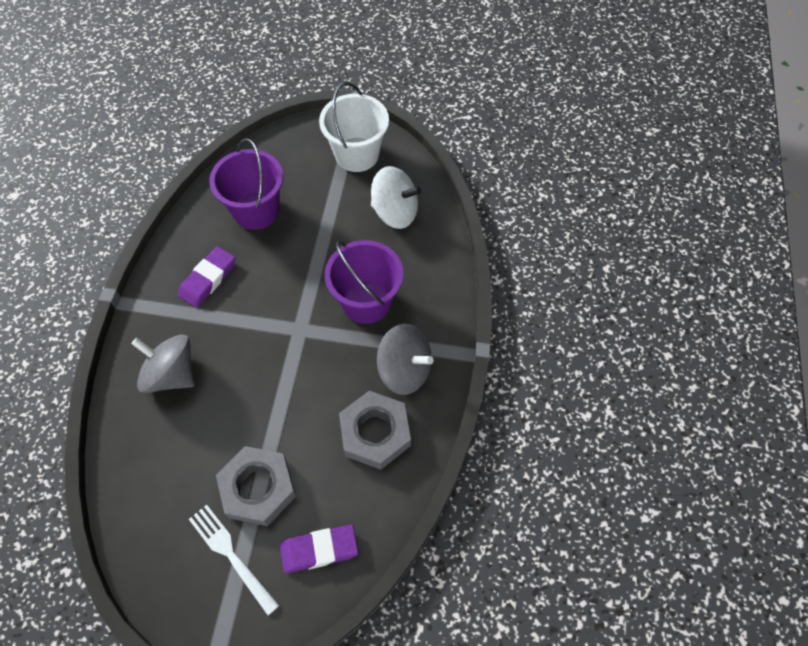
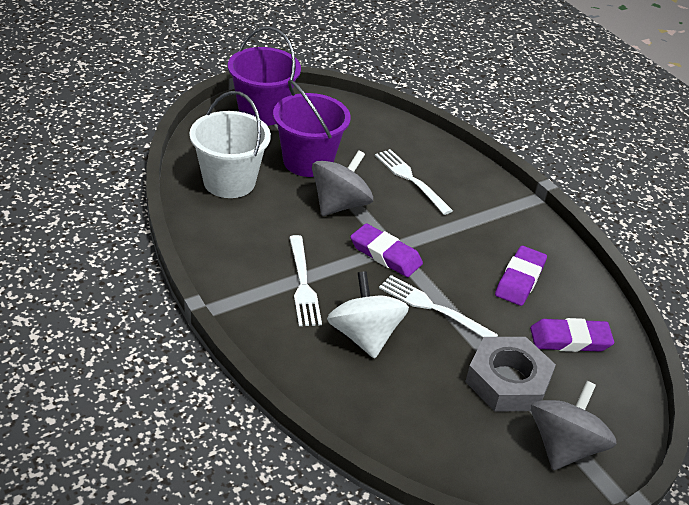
grey nut: [216,446,296,526] [339,391,411,470] = 2 -> [465,337,556,412] = 1
purple eraser: [178,247,235,308] [280,525,358,573] = 2 -> [350,223,423,277] [495,246,547,306] [530,318,614,352] = 3
white fork: [189,505,279,615] = 1 -> [289,235,322,326] [375,149,453,215] [379,275,498,338] = 3

